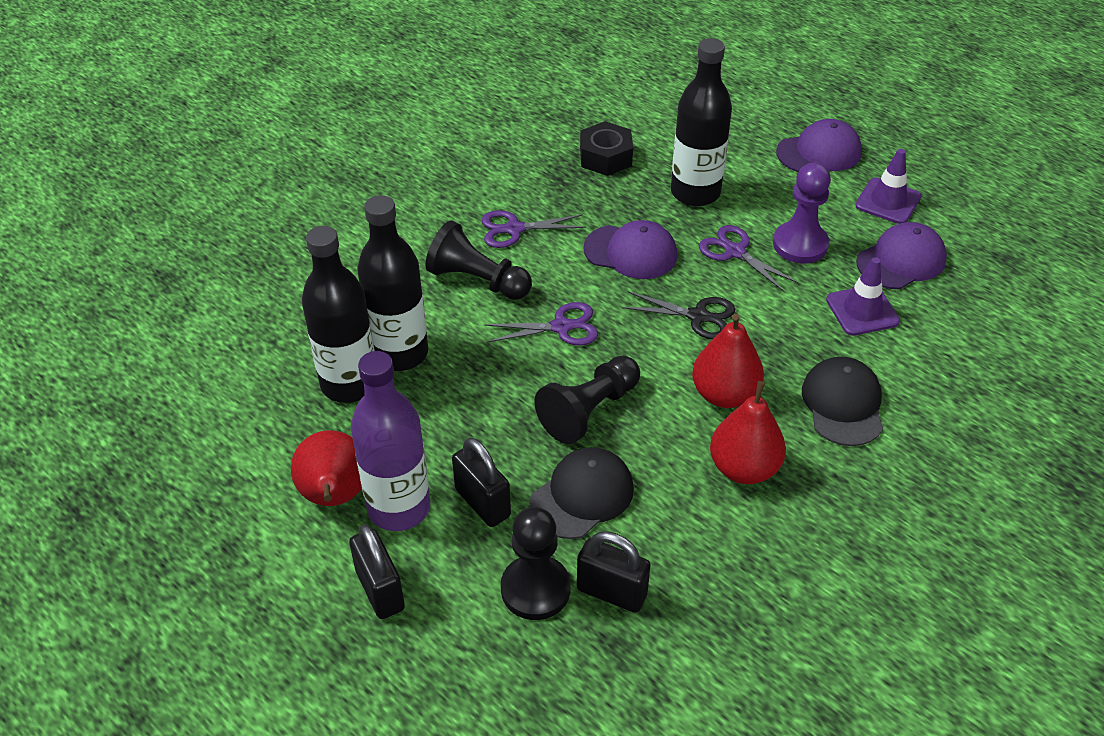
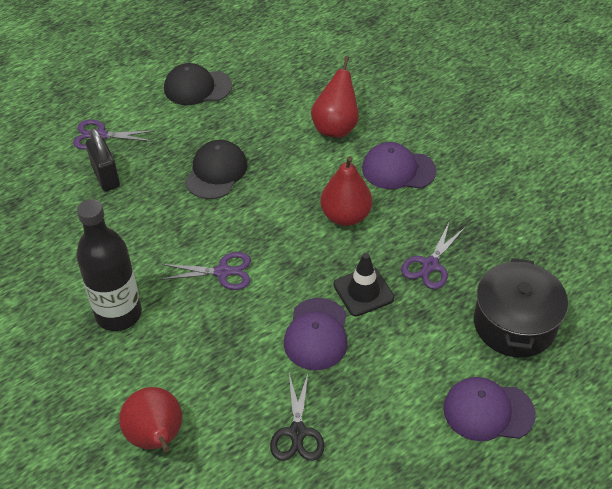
black bottle: [302,226,375,403] [357,195,428,371] [671,38,732,206] = 3 -> [76,199,142,331] = 1
black nut: [580,121,633,176] = 1 -> none = 0
black padlock: [349,524,405,619] [452,438,511,527] [577,531,651,613] = 3 -> [86,128,120,191] = 1
black pawn: [425,220,532,300] [501,507,570,620] [534,356,640,444] = 3 -> none = 0
black pot: none = 0 -> [474,258,568,358] = 1
black traffic cone: none = 0 -> [333,253,394,317] = 1
purple bottle: [351,351,430,531] = 1 -> none = 0
purple pawn: [773,163,831,263] = 1 -> none = 0
purple traffic cone: [826,257,900,336] [855,149,921,224] = 2 -> none = 0

